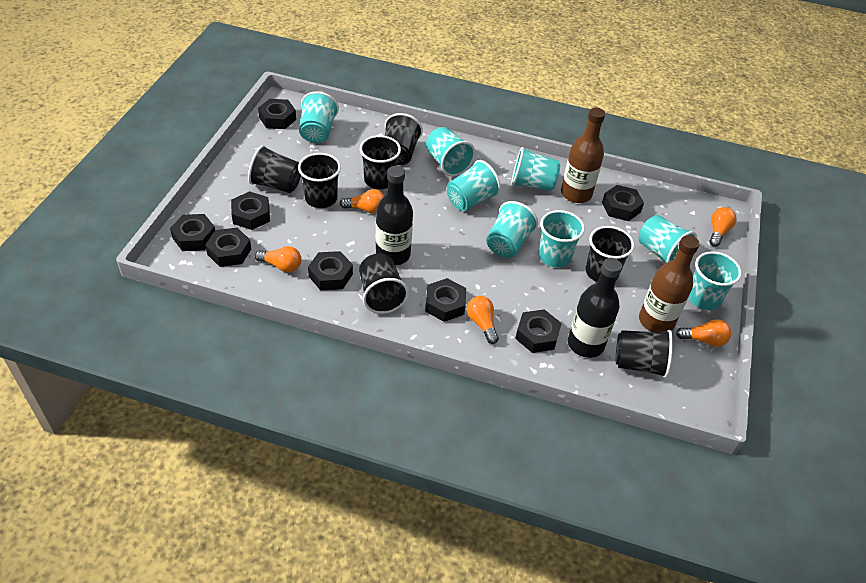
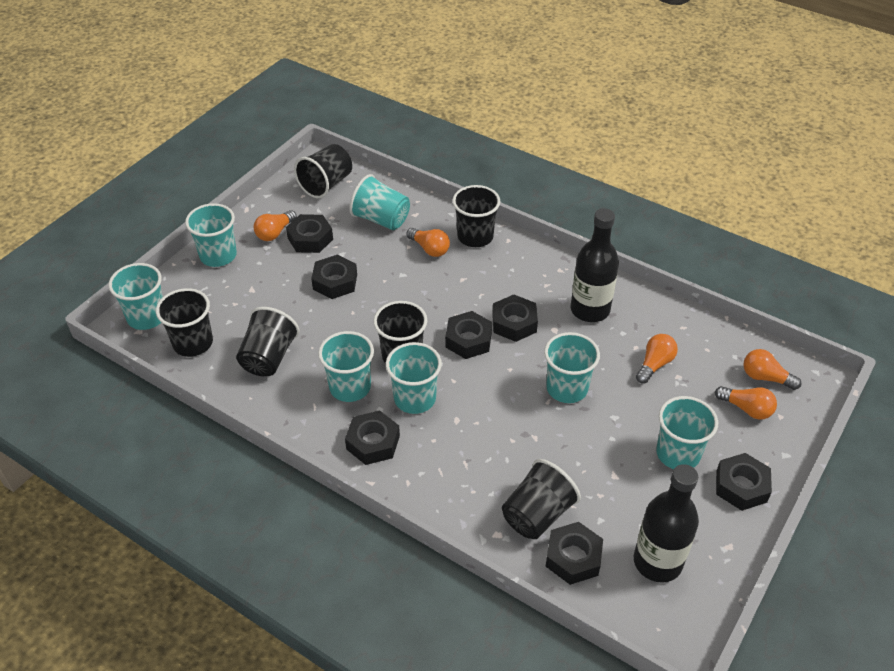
black cup: [248,145,301,193] [298,153,341,208] [359,253,409,314] [360,135,401,189] [385,113,423,165] [586,226,634,282] [616,330,673,378] = 7 -> [156,288,213,357] [236,307,299,376] [294,144,352,198] [373,301,427,364] [452,185,500,247] [502,459,581,539] = 6
black nut: [170,214,215,251] [205,228,251,267] [231,191,270,230] [258,99,296,129] [308,251,353,290] [425,278,466,322] [515,309,562,353] [602,185,644,221] = 8 -> [286,214,333,253] [311,255,357,299] [345,410,400,465] [445,311,492,359] [492,294,538,342] [545,522,603,585] [716,453,772,511] = 7
brown bottle: [561,108,605,203] [639,235,700,332] = 2 -> none = 0
turquoise cup: [299,91,339,143] [426,127,475,177] [447,160,501,211] [486,201,539,258] [511,147,560,191] [538,210,585,268] [639,215,697,263] [689,251,742,310] = 8 -> [109,263,163,330] [185,203,237,267] [318,331,374,402] [349,174,410,230] [386,342,442,414] [544,332,600,403] [656,396,718,469] = 7

